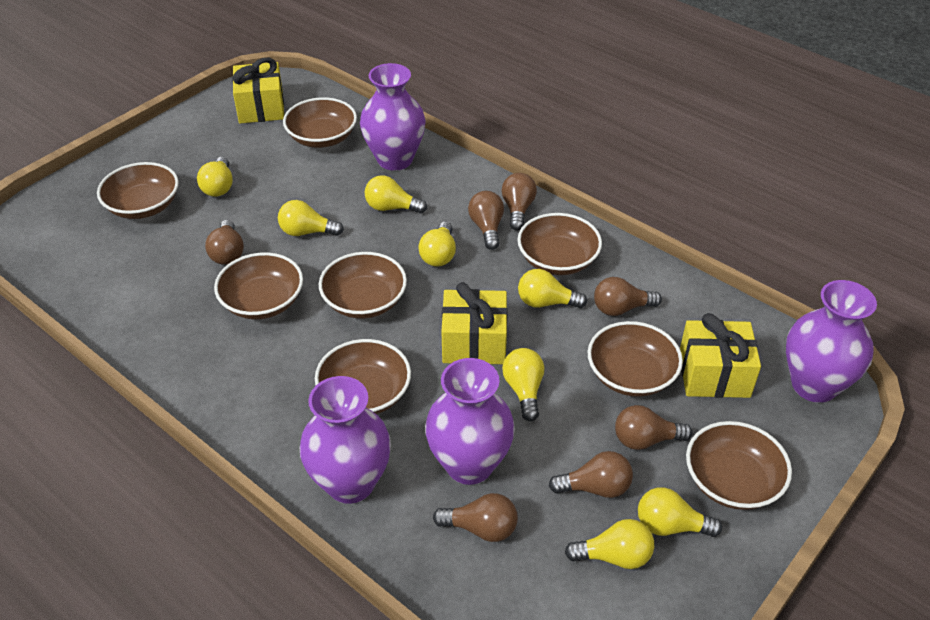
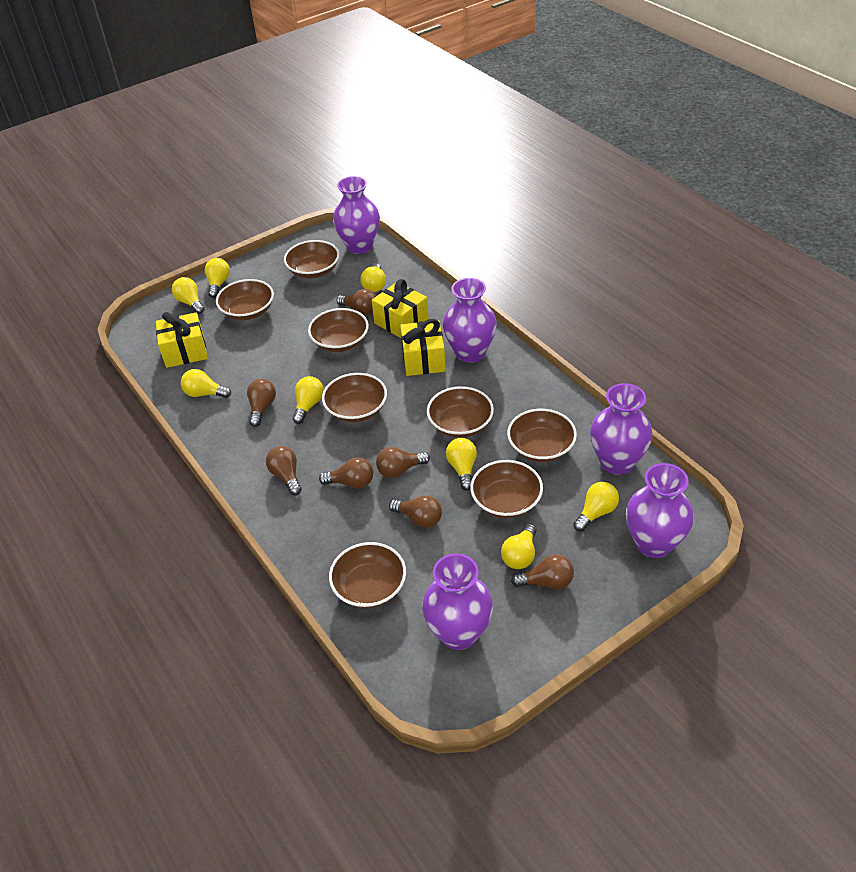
purple vase: [300,376,391,504] [360,63,426,171] [425,358,515,485] [786,280,877,403] = 4 -> [333,176,380,254] [422,553,493,650] [443,278,497,363] [590,383,652,475] [626,463,694,558] = 5

